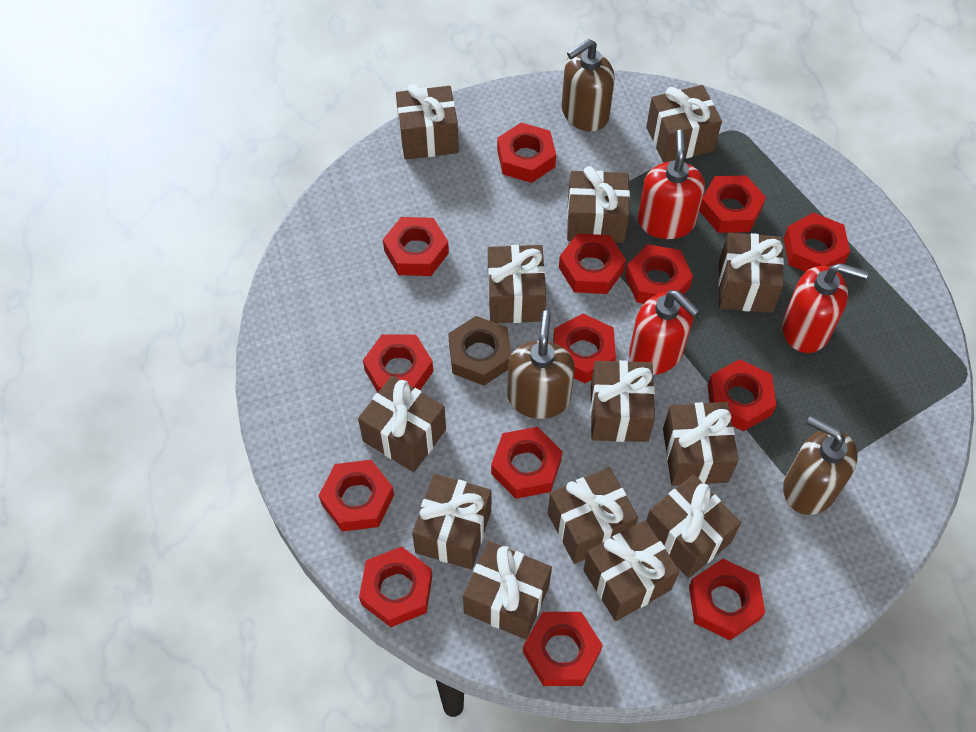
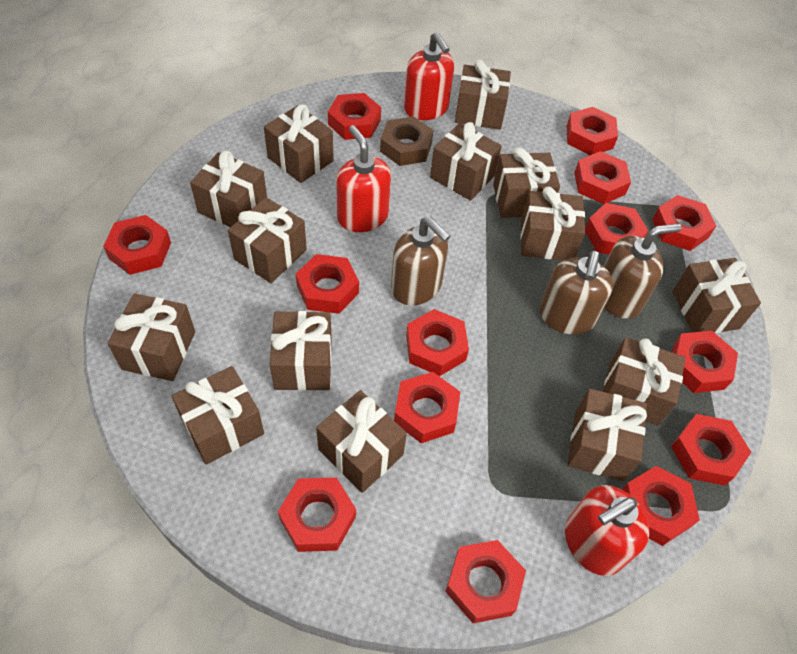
brown gift: [358,375,446,472] [396,84,459,160] [412,474,491,570] [463,541,552,639] [488,245,546,323] [548,467,638,564] [567,166,630,243] [584,520,680,621] [590,360,655,442] [646,85,722,163] [646,475,741,578] [663,402,739,486] [718,233,784,313] = 13 -> [108,293,195,381] [172,366,264,465] [190,151,267,227] [228,197,307,283] [264,104,334,183] [270,311,332,391] [316,390,407,493] [430,122,502,201] [455,59,511,130] [493,147,560,218] [520,187,585,260] [567,388,647,481] [603,337,686,426] [672,258,761,333] = 14

